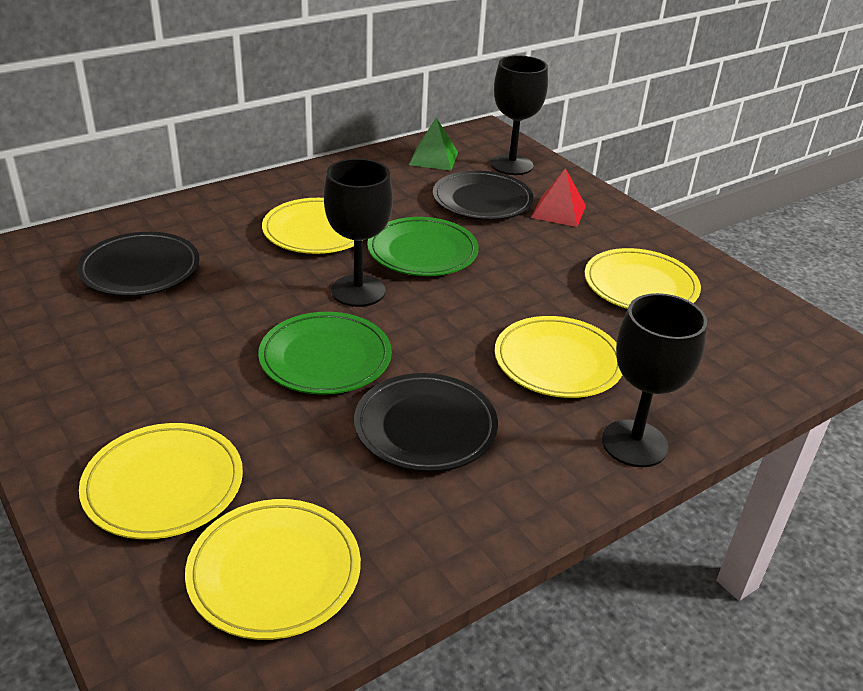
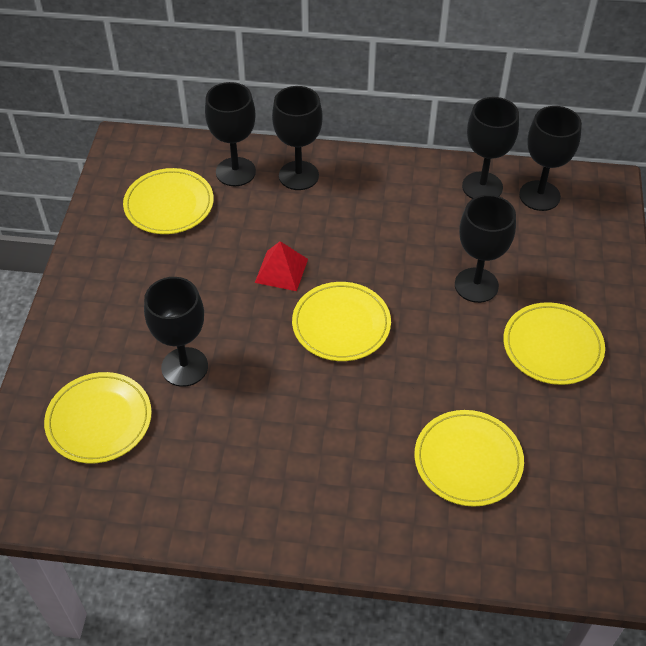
black goblet: [324,159,393,307] [491,55,548,175] [602,293,707,467] = 3 -> [144,277,208,387] [205,82,256,186] [272,86,323,190] [455,195,516,303] [462,97,519,199] [519,106,582,211] = 6
black plate: [77,232,200,296] [354,373,498,472] [433,170,533,220] = 3 -> none = 0
green plate: [258,312,392,395] [367,217,479,276] = 2 -> none = 0
green pyramid: [409,118,458,170] = 1 -> none = 0

